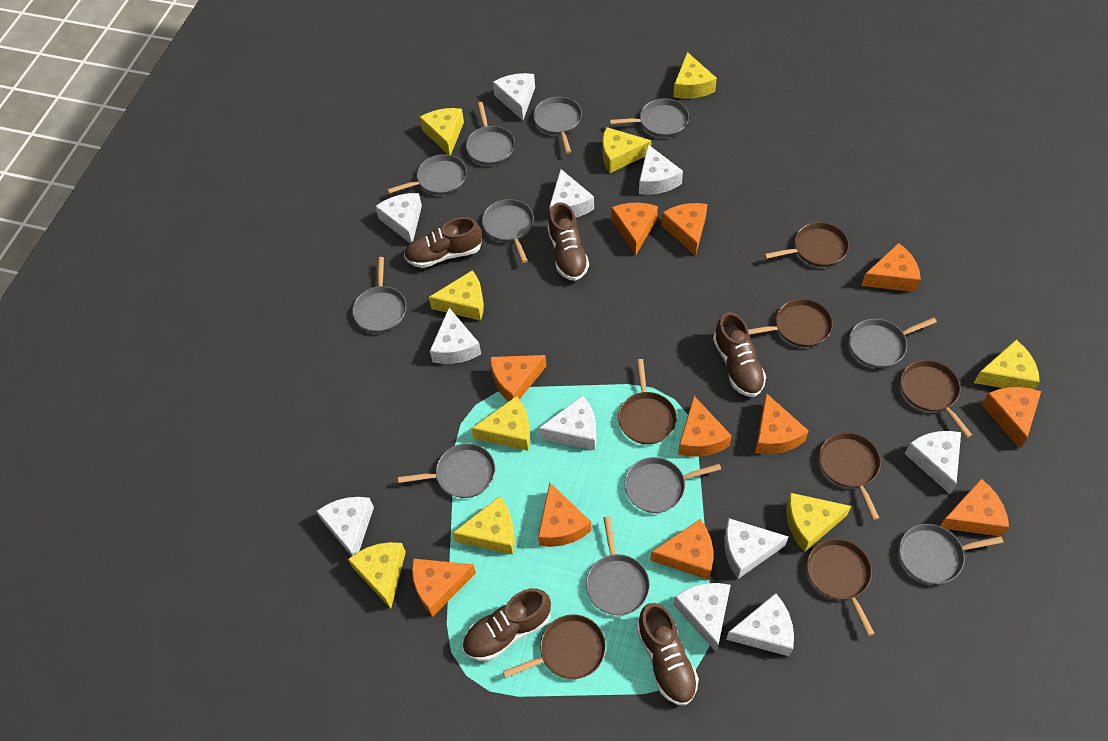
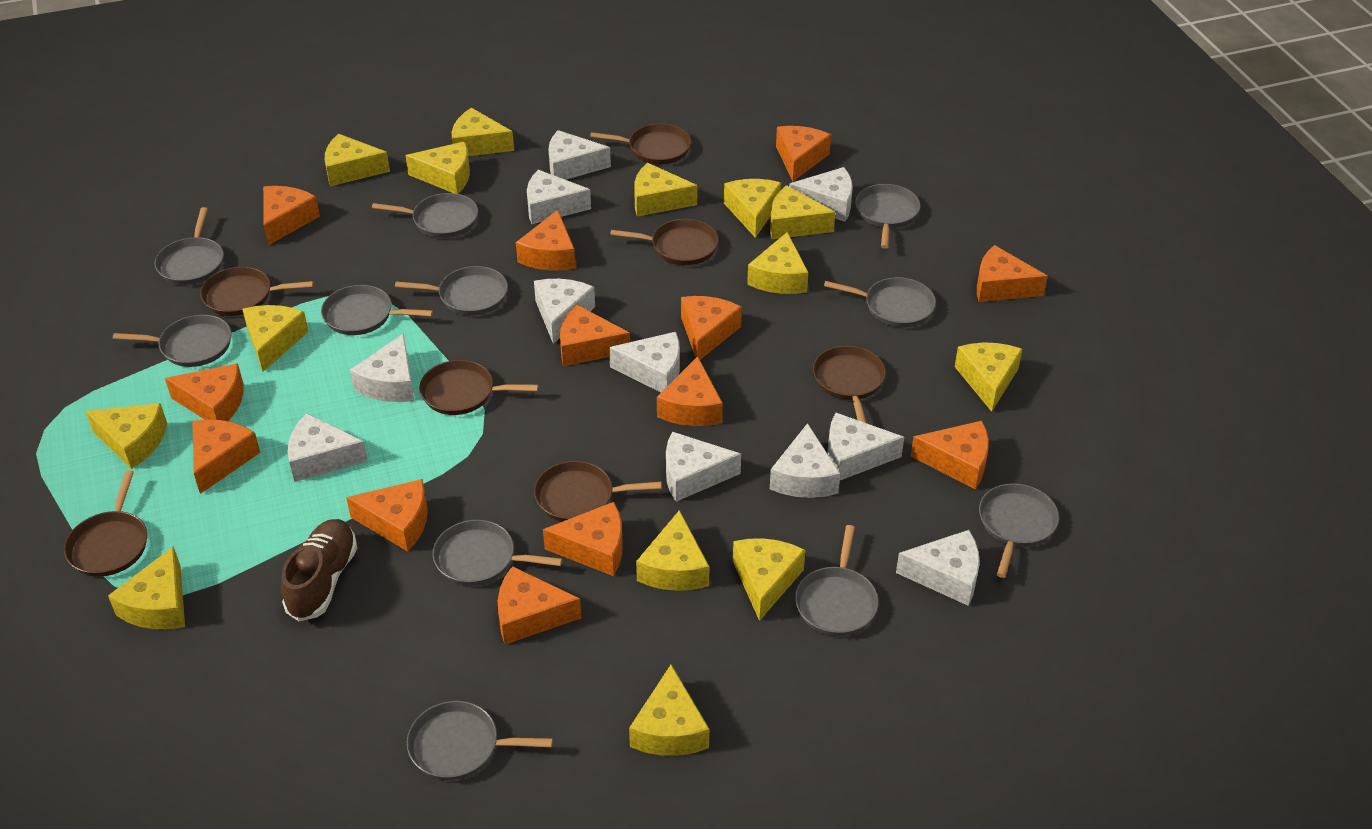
brown shoe: [404,217,482,268] [462,588,551,661] [548,202,589,281] [637,603,699,706] [713,312,766,397] = 5 -> [281,519,357,621] = 1
orange cheese: [412,558,476,617] [490,355,546,402] [538,482,592,547] [611,203,658,255] [650,519,713,580] [661,203,707,256] [678,396,732,457] [755,393,809,454] [861,243,921,292] [940,479,1009,537] [981,387,1041,448] = 11 -> [165,363,244,421] [192,420,260,494] [263,186,320,245] [346,479,428,551] [498,566,582,644] [516,210,576,270] [543,502,623,576] [560,304,630,366] [657,356,723,426] [681,296,742,360] [776,126,831,182] [911,421,989,489] [977,245,1048,302] = 13
yellow cheese: [348,542,406,609] [419,108,464,155] [429,270,484,321] [453,496,515,555] [471,396,530,451] [602,127,652,173] [674,52,717,99] [786,493,851,552] [974,340,1040,389] = 9 -> [85,403,167,469] [108,546,185,629] [242,305,309,372] [325,134,390,186] [405,141,470,194] [452,108,514,156] [629,665,709,756] [634,163,697,217] [636,510,709,591] [724,179,782,238] [733,538,806,621] [747,232,808,294] [770,185,835,239] [955,342,1022,412] = 14

